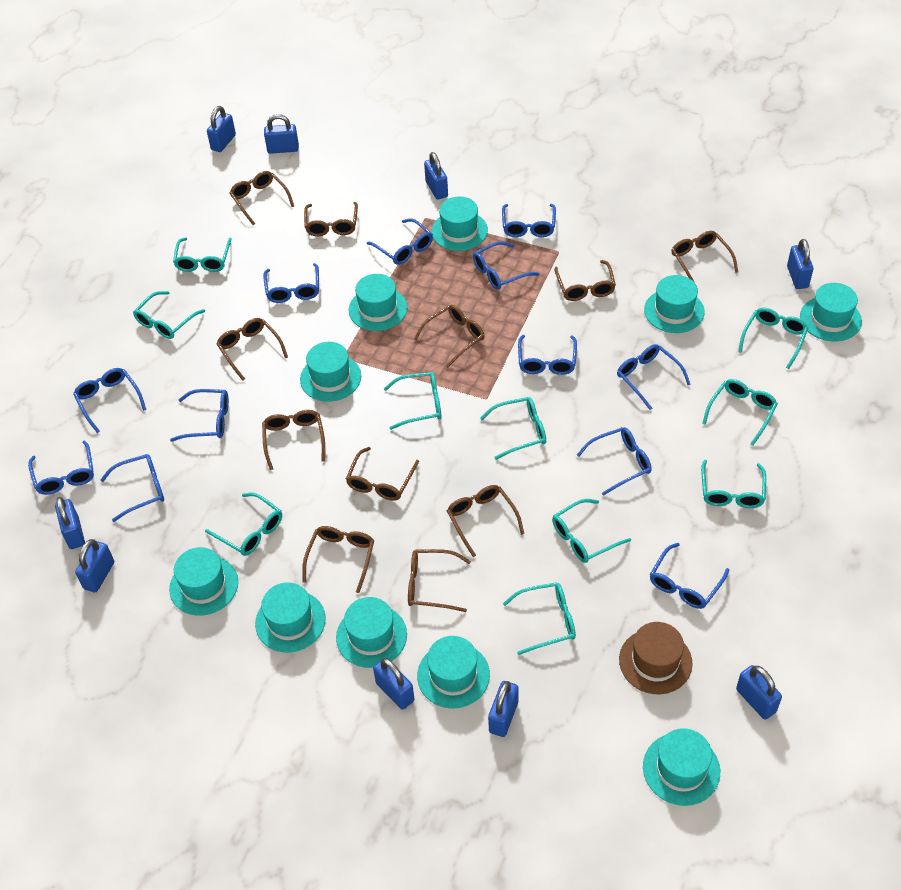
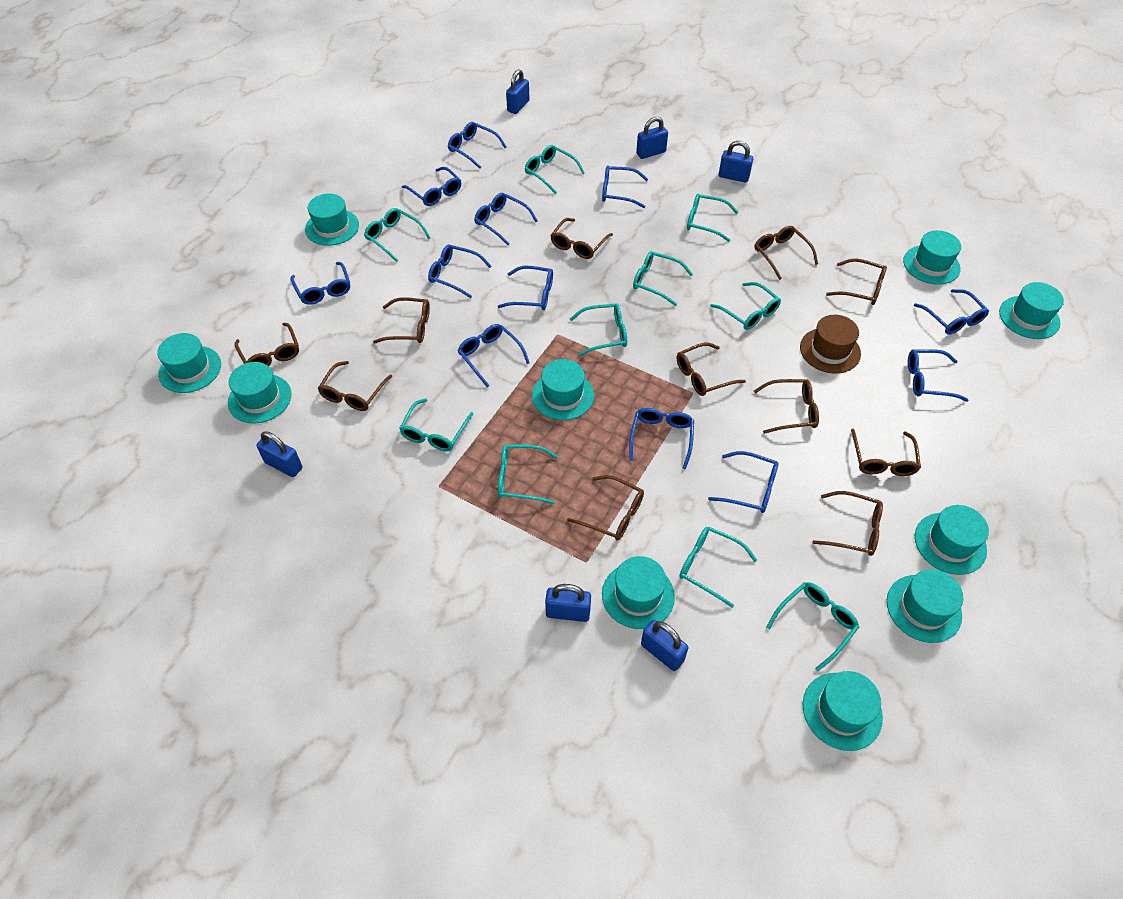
blue padlock: [55,497,85,549] [75,539,114,592] [207,106,236,152] [264,114,299,154] [373,658,414,710] [424,152,448,200] [488,681,518,737] [736,665,782,720] [787,239,813,289] = 9 -> [256,431,302,477] [506,69,530,114] [545,584,591,622] [636,117,668,159] [641,620,688,671] [719,141,753,182] = 6

